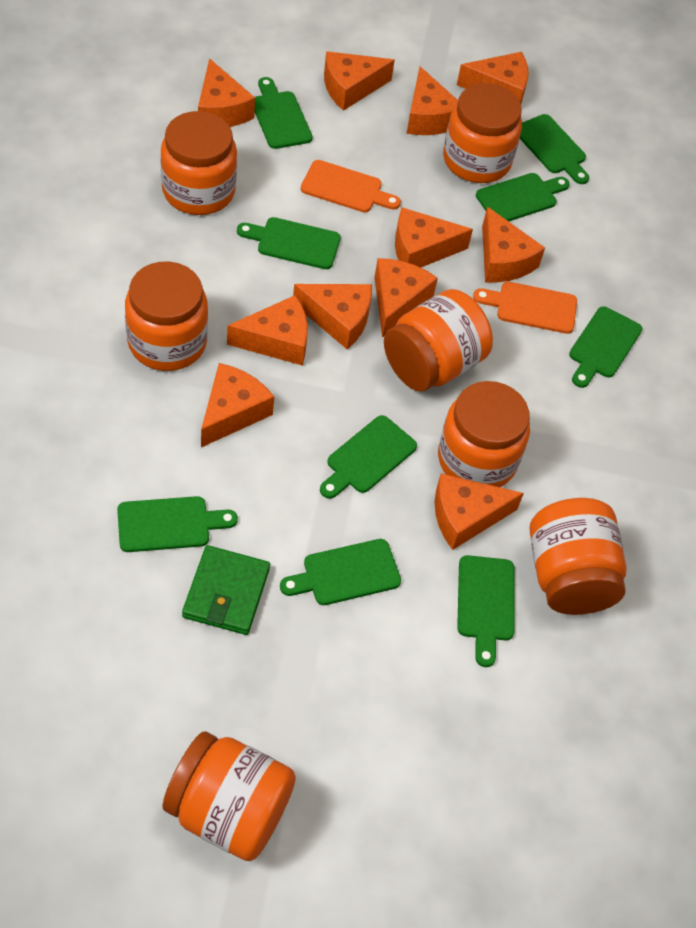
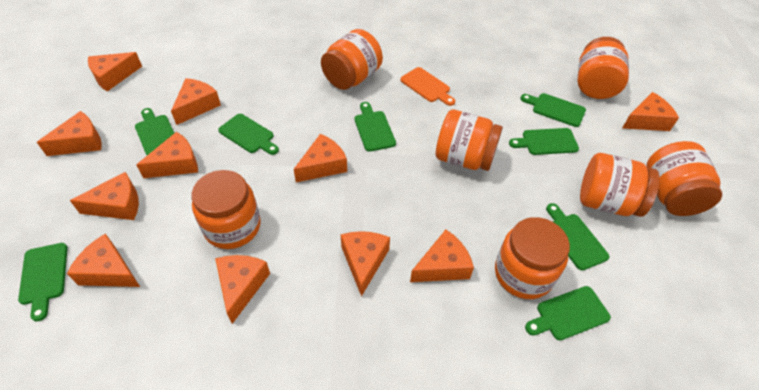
green cutting board: [117,496,238,552] [237,217,341,269] [255,77,312,149] [280,539,401,605] [320,415,417,499] [457,555,515,667] [476,173,570,221] [520,114,589,184] [569,306,642,388] = 9 -> [18,243,68,321] [135,108,174,155] [218,114,279,155] [355,102,396,152] [509,128,579,155] [520,93,586,127] [525,286,611,340] [546,203,609,270] = 8
green wallet: [182,545,270,635] = 1 -> none = 0
orange cutting board: [301,160,401,212] [473,282,577,334] = 2 -> [400,67,455,106] = 1

